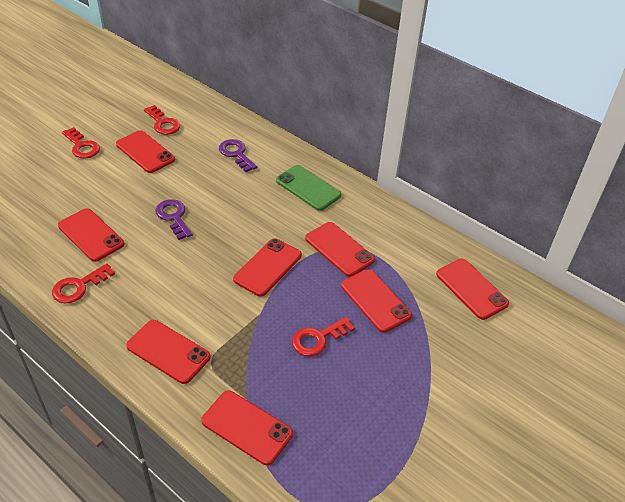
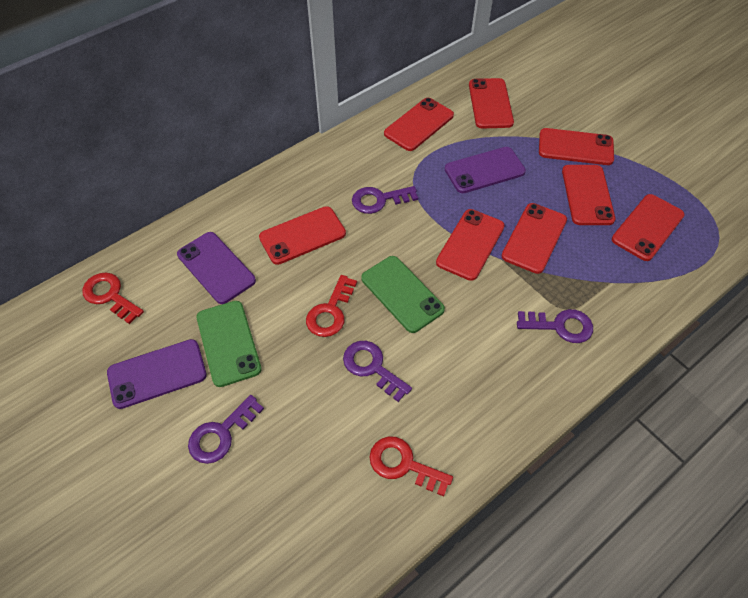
green phone: [276,165,341,211] = 1 -> [196,301,262,387] [361,256,445,333] = 2
purple key: [155,199,193,240] [219,139,257,172] = 2 -> [188,395,264,464] [343,341,412,402] [352,186,418,214] [517,309,593,343] = 4
purple phone: none = 0 -> [107,339,207,409] [177,232,256,304] [445,147,526,193] = 3
red key: [52,263,115,303] [62,127,100,159] [144,105,180,135] [292,317,355,356] = 4 -> [82,273,144,324] [306,275,357,337] [369,437,453,496] = 3

